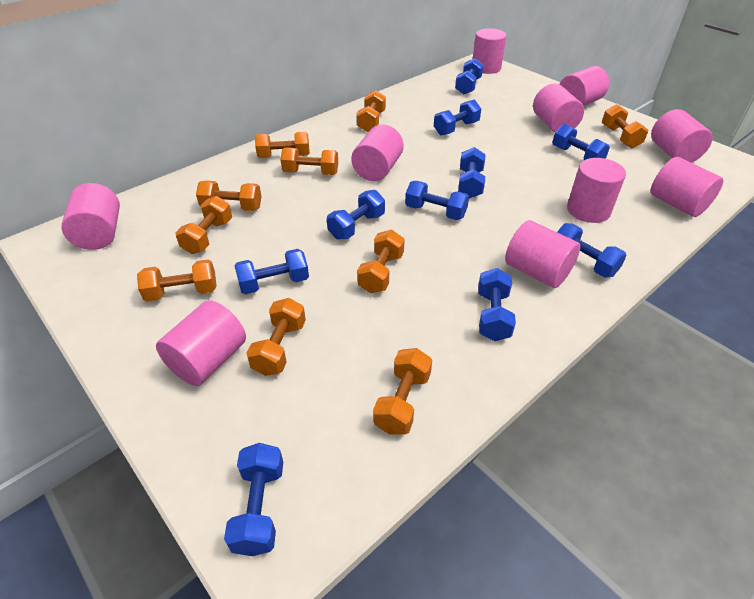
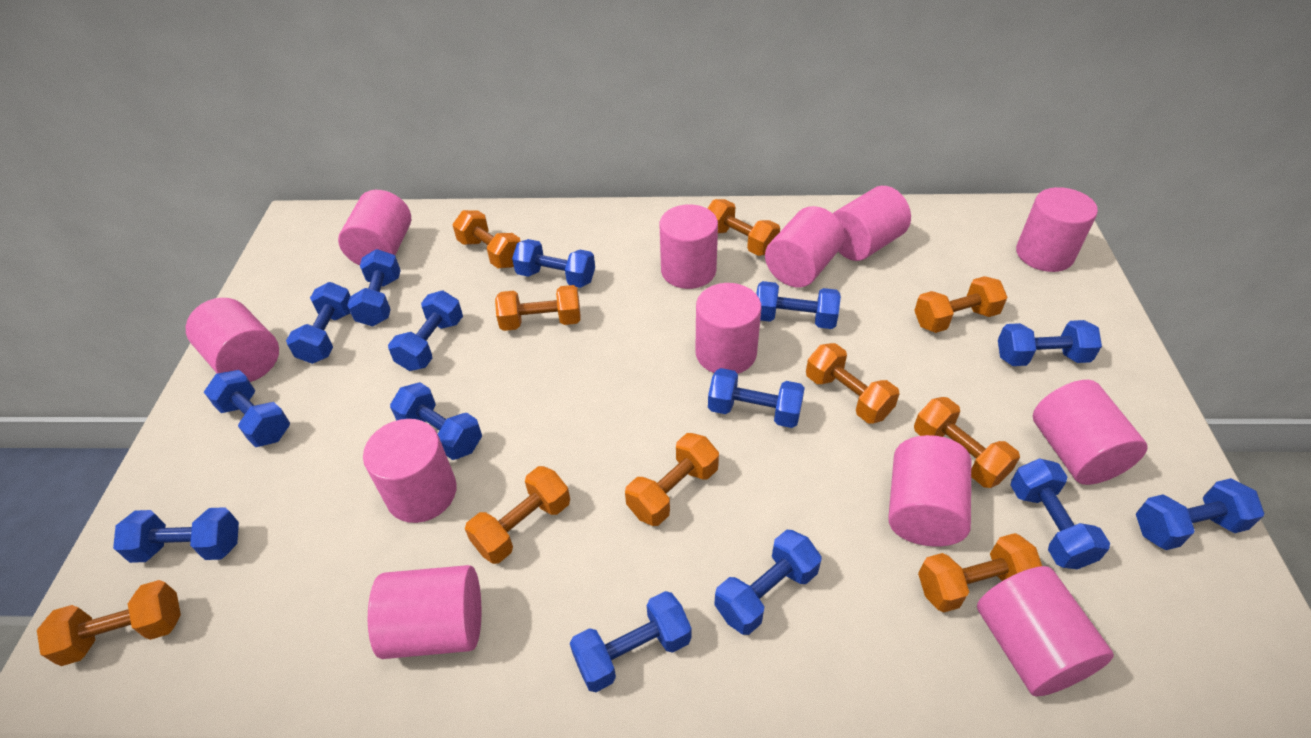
blue dumbbell: [224,443,283,556] [234,249,309,294] [327,190,385,239] [405,181,469,220] [434,100,481,135] [455,58,483,95] [458,147,485,198] [478,268,516,341] [552,124,610,160] [557,223,627,278] = 10 -> [113,507,239,563] [204,370,290,447] [286,282,350,364] [347,249,401,327] [388,291,463,371] [390,382,482,460] [512,239,595,288] [570,591,692,692] [708,368,805,428] [714,530,822,635] [756,281,841,329] [998,320,1102,366] [1010,458,1110,569] [1136,478,1264,550] = 14
pink cylinder: [61,183,120,250] [156,300,246,386] [351,125,404,181] [473,28,507,74] [505,220,581,288] [533,83,584,133] [560,66,609,106] [567,158,626,223] [651,109,713,163] [651,157,724,217] = 10 -> [186,298,279,382] [338,190,411,266] [363,419,457,523] [368,565,482,659] [660,204,718,289] [695,283,761,374] [765,206,845,287] [833,186,911,261] [888,435,971,547] [977,566,1114,696] [1016,187,1098,272] [1033,380,1147,485] = 12

